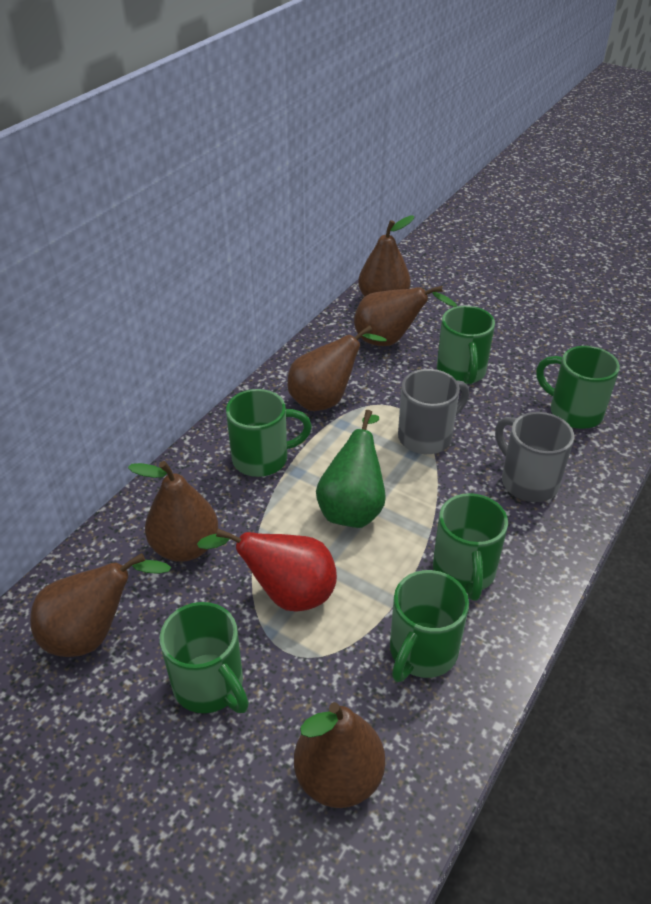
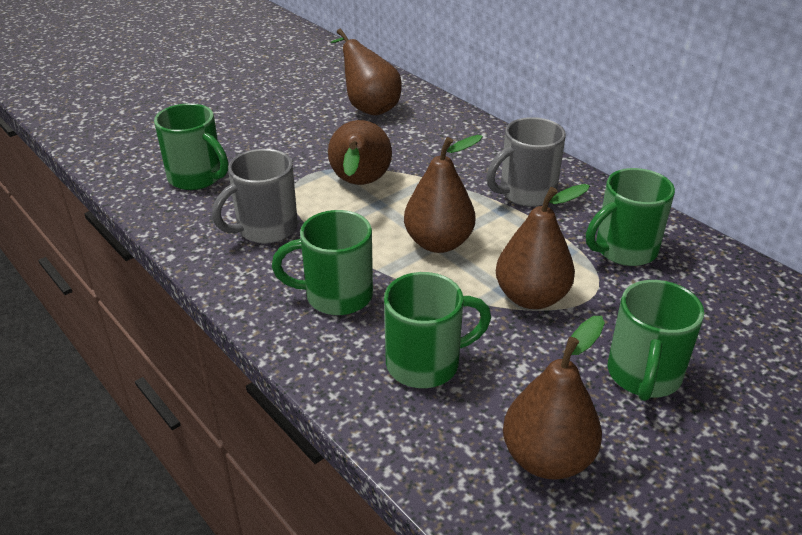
brown pear: [30,553,171,657] [128,461,218,562] [288,325,387,411] [294,702,385,808] [354,286,457,346] [358,215,414,297] = 6 -> [328,120,392,185] [331,29,402,116] [404,135,483,253] [496,184,590,309] [503,316,605,480] = 5
green mug: [160,602,249,713] [226,389,312,477] [390,570,469,682] [433,493,508,600] [437,306,495,384] [536,346,620,429] = 6 -> [154,103,228,190] [272,210,373,315] [384,272,491,388] [586,168,675,266] [608,280,704,401] = 5
green pear: [316,410,386,528] = 1 -> none = 0
red pear: [197,529,337,612] = 1 -> none = 0

